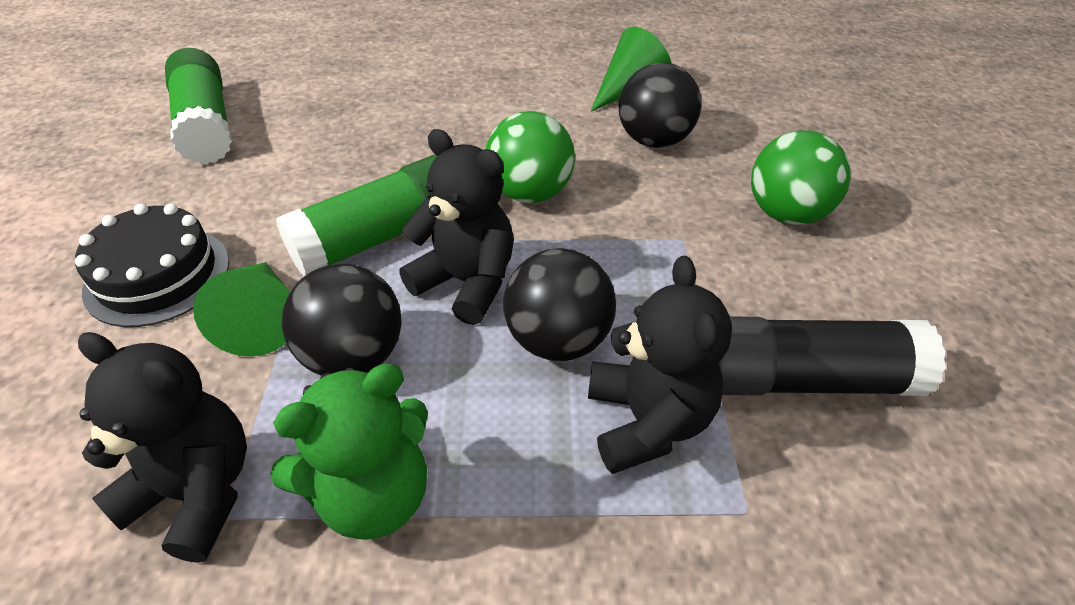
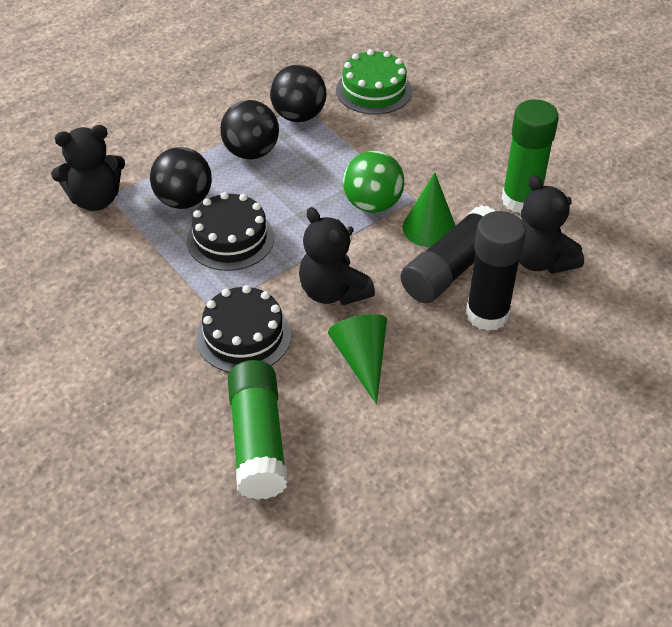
black cake: [75,204,229,327] = 1 -> [187,192,274,271] [196,285,291,372] = 2
black glue stick: [719,317,946,396] = 1 -> [400,205,495,303] [466,211,526,331] = 2
green ball: [486,111,575,203] [751,130,851,225] = 2 -> [343,151,404,213] = 1
green cake: none = 0 -> [336,49,412,115] = 1
green teddy bear: [270,363,428,540] = 1 -> none = 0

